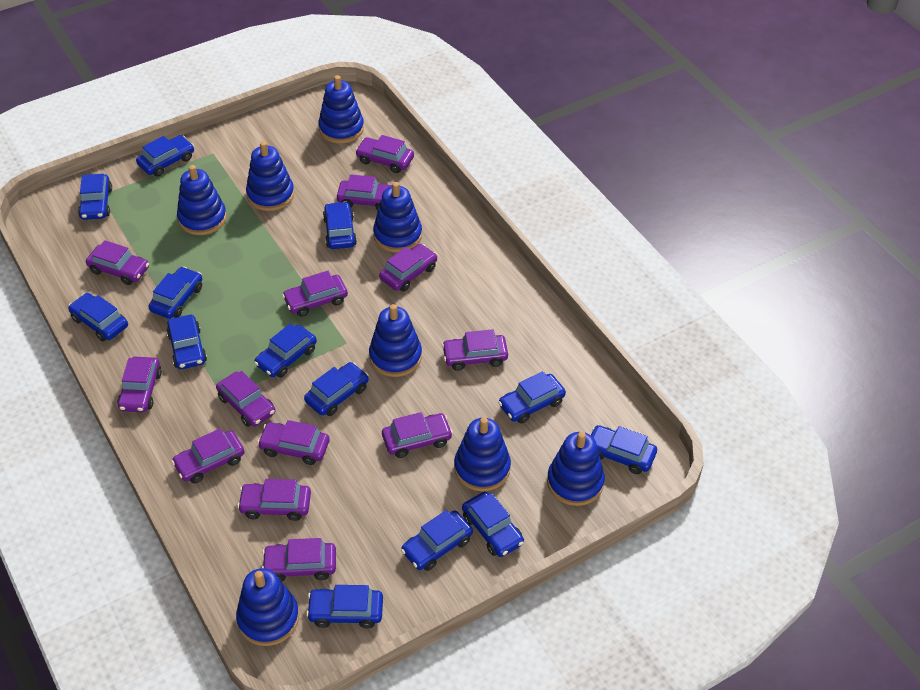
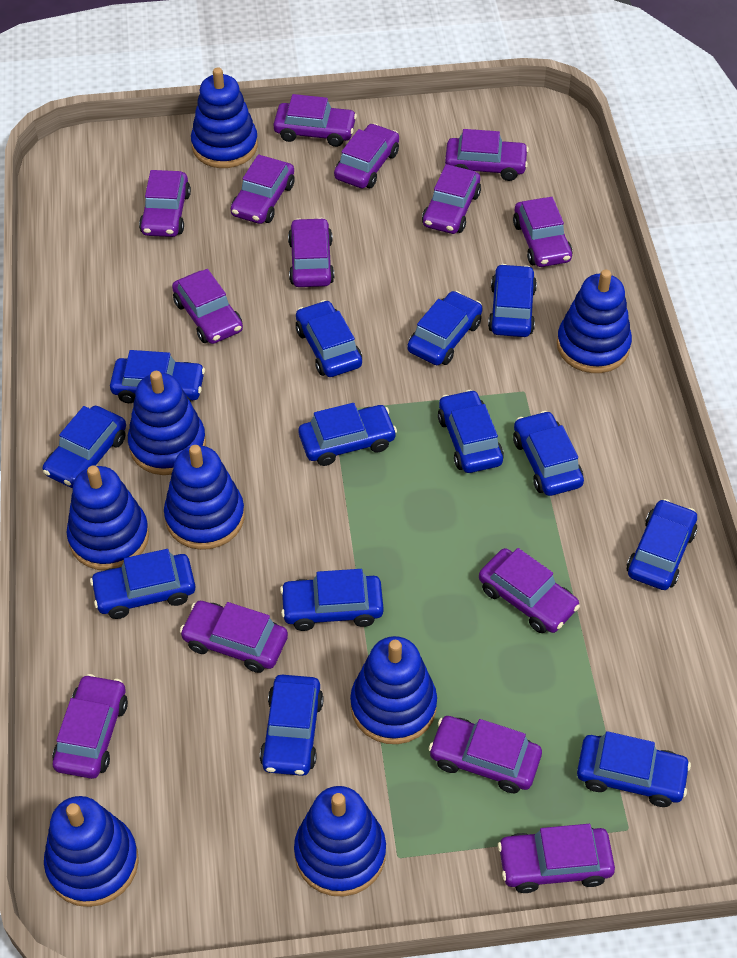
purple car: [86,240,149,285] [117,357,162,413] [171,428,244,483] [216,371,275,427] [237,479,311,521] [257,420,329,465] [262,538,336,582] [282,271,348,317] [337,174,392,210] [355,135,414,173] [379,244,437,291] [382,412,453,458] [442,329,508,371] = 13 -> [52,674,128,779] [139,170,191,237] [172,269,243,344] [180,601,288,673] [231,154,294,224] [273,94,357,147] [288,218,334,287] [334,123,399,189] [422,164,481,234] [429,716,542,793] [445,129,529,181] [479,548,580,633] [498,824,615,893] [513,197,573,267] = 14

